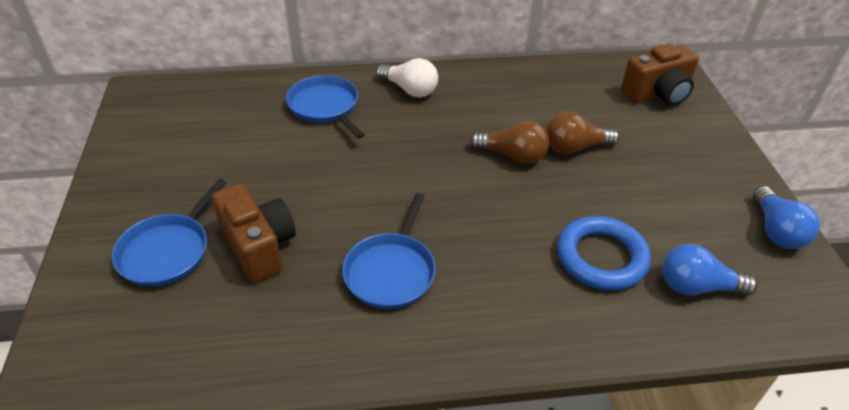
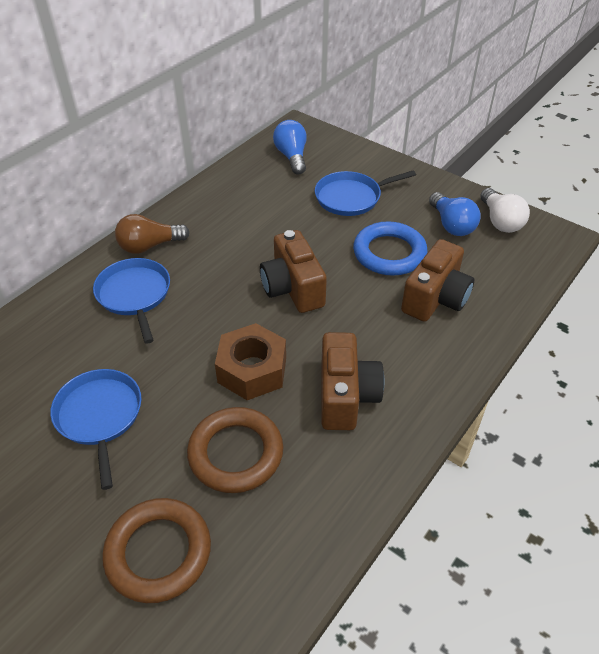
brown camera: [212,184,296,283] [621,43,699,106] = 2 -> [260,230,327,313] [321,332,384,430] [401,239,474,322] = 3
brown light bulb: [470,121,549,164] [546,112,620,154] = 2 -> [115,214,190,254] = 1
brown nut: none = 0 -> [215,323,286,400] = 1
brown ring: none = 0 -> [102,498,211,603] [187,407,283,493] = 2

